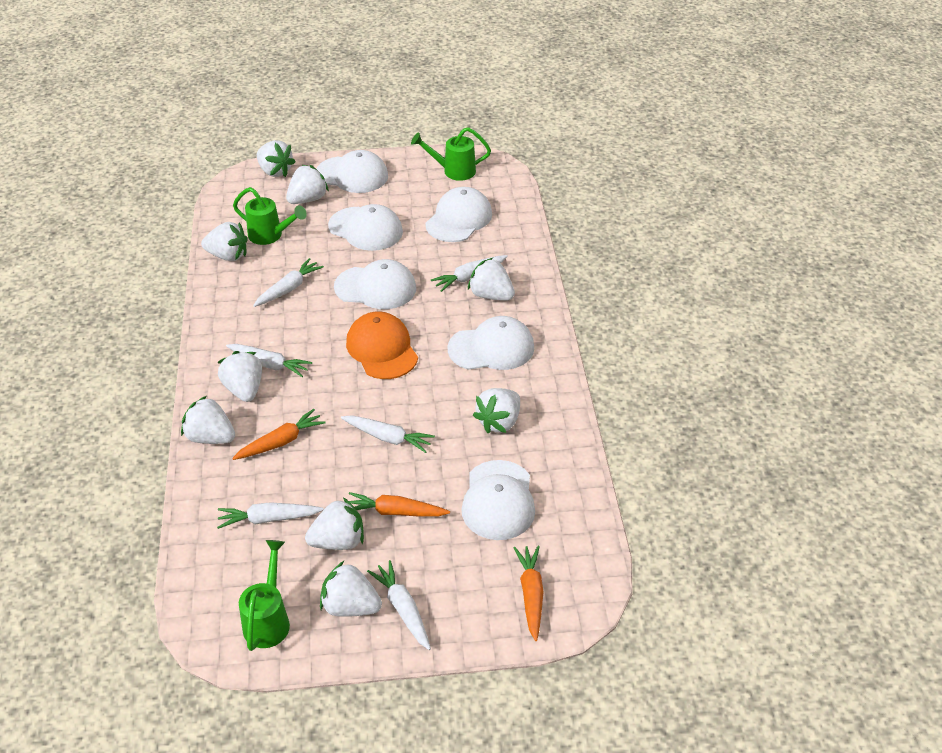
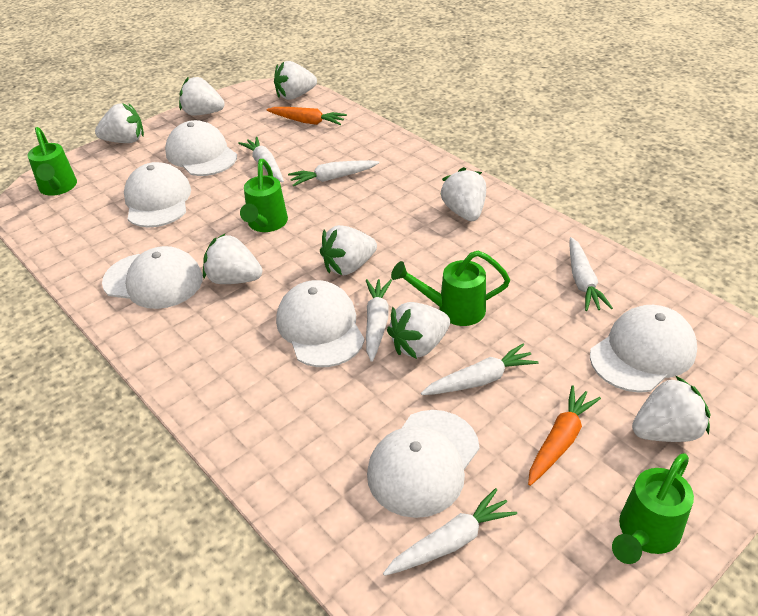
green watering can: [233,187,307,245] [239,540,290,651] [411,127,491,181] = 3 -> [27,127,77,196] [240,159,288,232] [391,251,510,326] [612,453,694,564] = 4
orange cap: [346,311,418,379] = 1 -> none = 0
orange carrot: [232,409,326,460] [349,492,450,517] [514,546,544,641] = 3 -> [267,107,347,125] [528,385,601,486] = 2
white strawberry: [181,396,235,444] [201,222,248,261] [217,351,262,402] [257,140,296,177] [286,165,329,204] [305,497,364,550] [320,561,382,617] [468,258,515,301] [473,388,520,433] = 9 -> [95,103,144,143] [179,77,225,116] [203,234,262,284] [274,61,317,100] [320,225,377,275] [387,302,450,359] [440,167,486,221] [632,375,710,442] = 8

